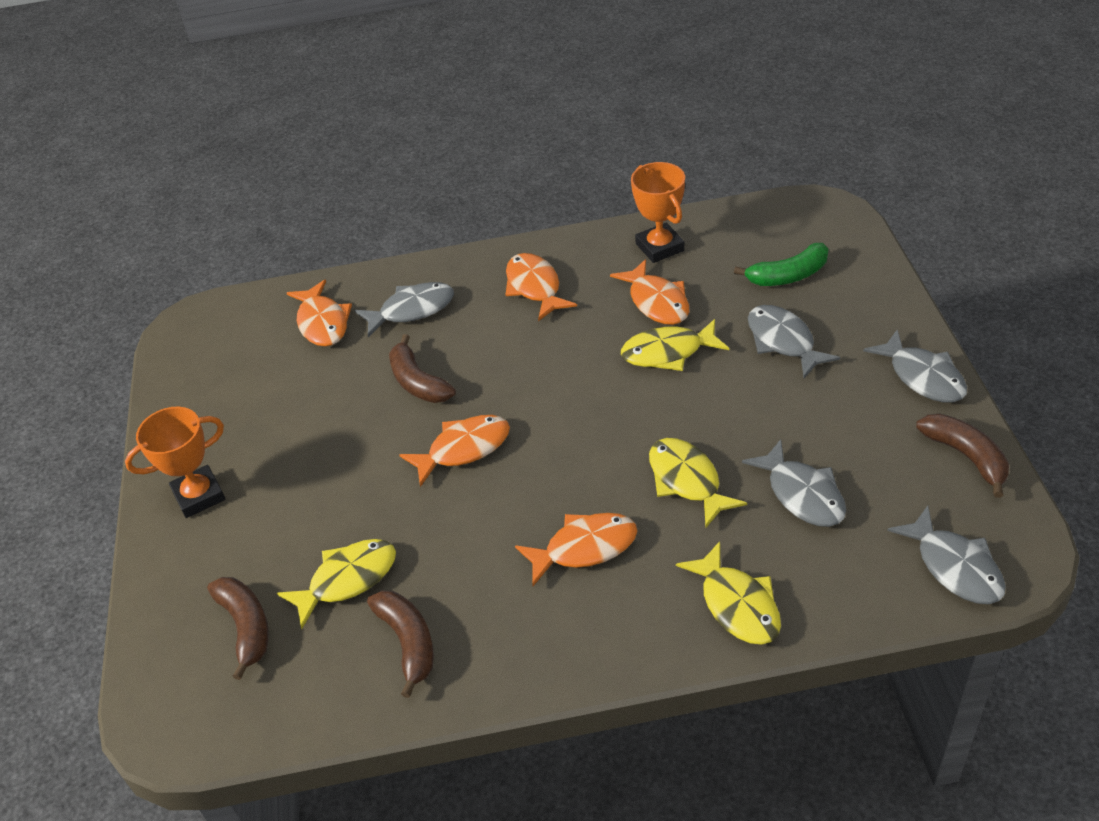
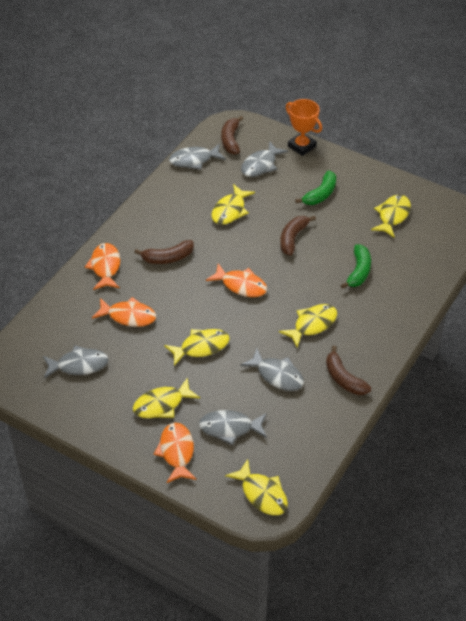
green banana: [734,243,828,286] = 1 -> [295,171,336,205] [341,244,371,289] = 2
orange fish: [287,280,352,346] [399,415,510,487] [505,253,577,321] [515,513,638,586] [610,259,689,325] = 5 -> [85,243,121,290] [92,297,156,327] [154,423,197,483] [206,263,267,297] = 4
orange trophy: [125,407,225,518] [631,162,685,263] = 2 -> [286,99,322,156] = 1
yellow fish: [277,539,396,629] [621,319,729,371] [649,438,747,528] [676,541,781,645] = 4 -> [133,377,200,418] [164,329,230,366] [211,184,255,225] [225,459,288,515] [279,304,337,348] [371,195,411,238] = 6

